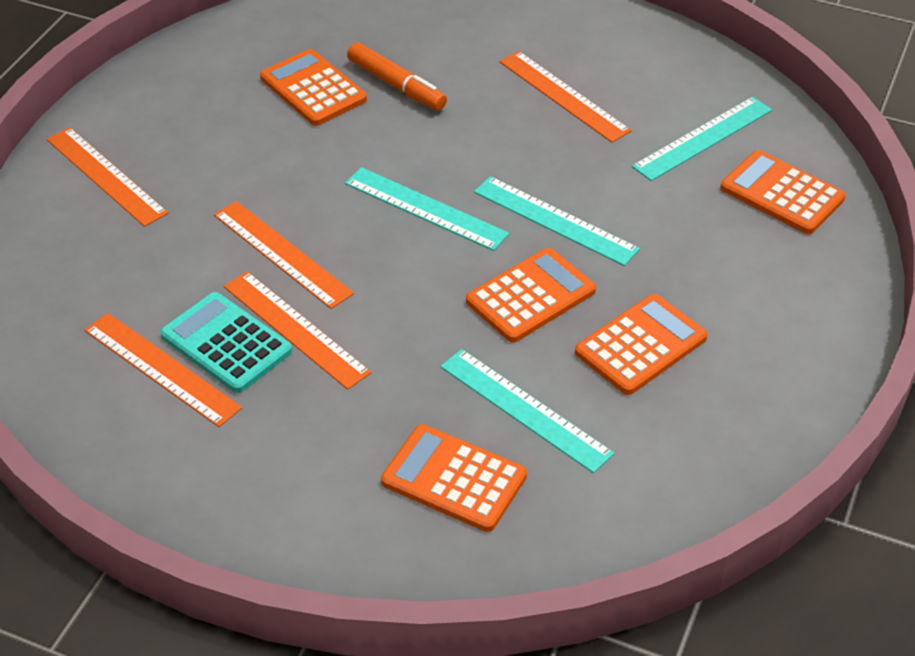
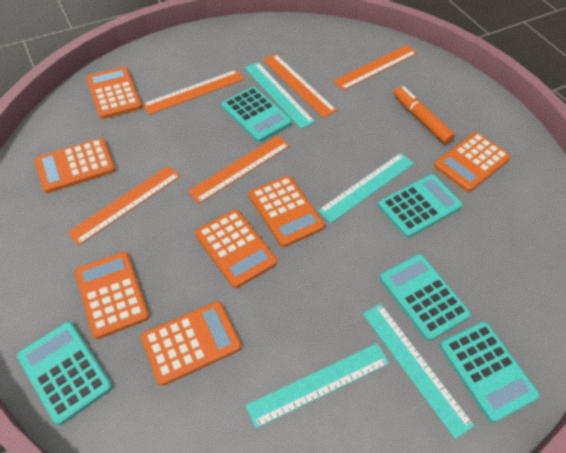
orange calculator: [260,49,367,126] [381,424,527,532] [466,248,596,343] [575,294,708,395] [720,150,846,234] = 5 -> [35,138,116,193] [75,252,150,339] [86,67,142,119] [141,301,241,386] [195,210,277,288] [249,176,325,247] [434,132,511,192] = 7
turquoise calculator: [160,292,292,393] = 1 -> [17,322,112,425] [222,87,292,142] [378,174,463,238] [380,254,471,341] [440,321,540,423] = 5

